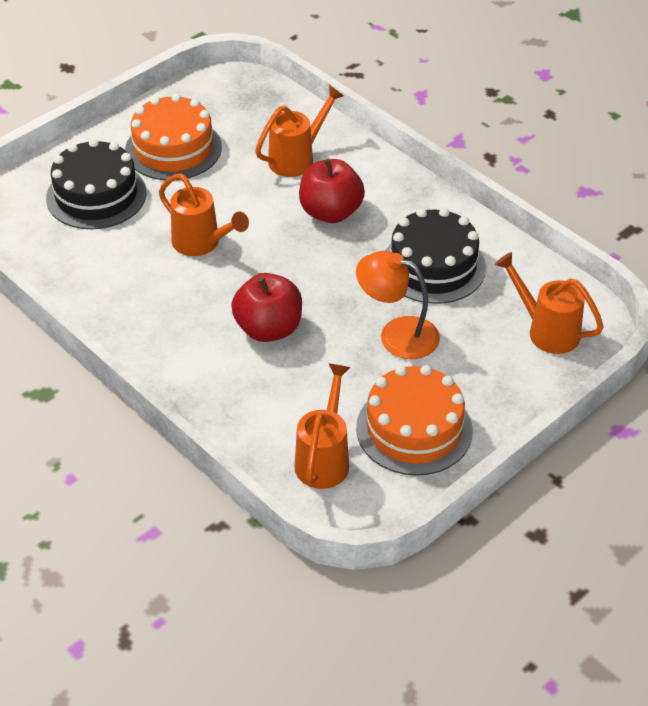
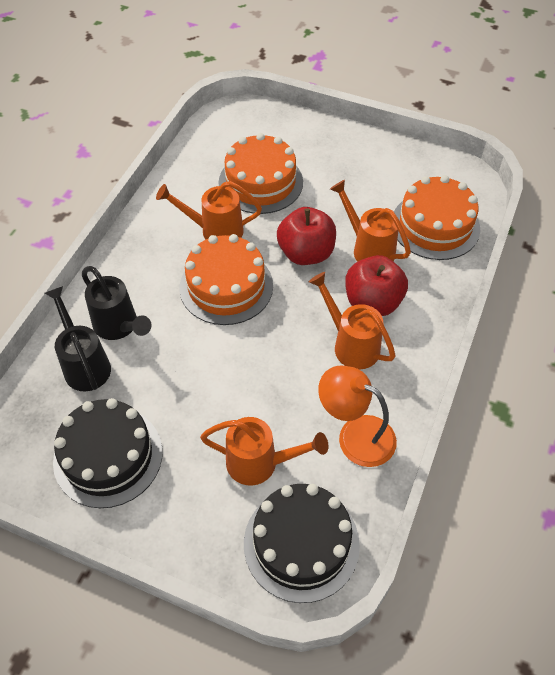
black watering can: none = 0 -> [45,286,111,391] [82,266,152,340] = 2
orange cake: [125,94,222,180] [356,365,473,476] = 2 -> [179,234,273,325] [219,133,303,214] [394,175,480,260] = 3

